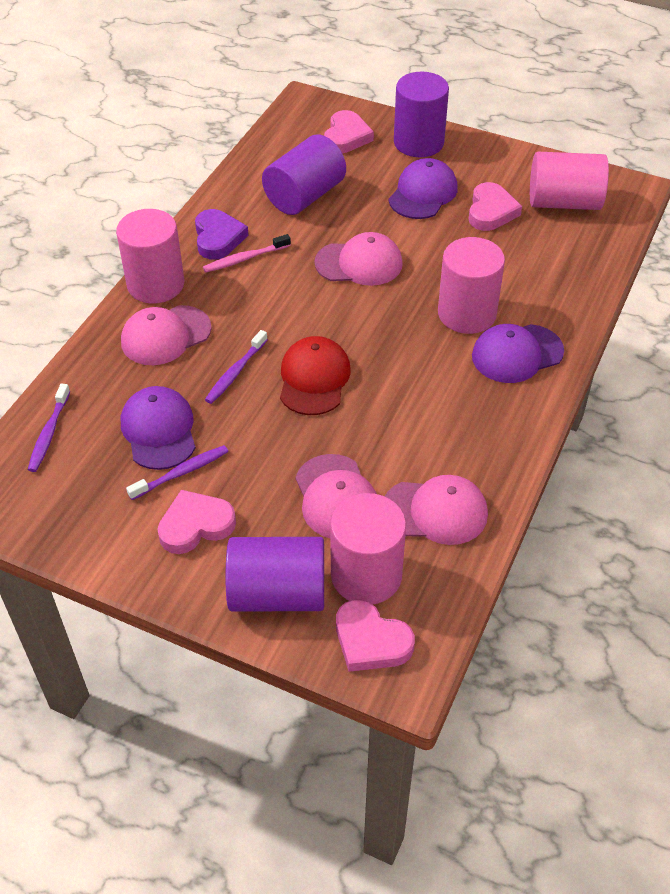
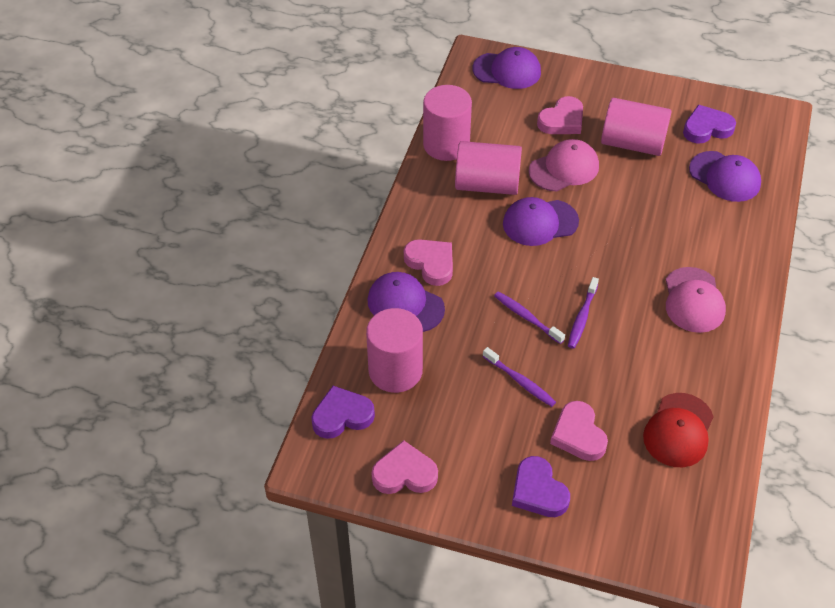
pink cap: [121,305,212,365] [295,454,377,538] [314,232,403,286] [384,475,488,545] = 4 -> [529,139,599,191] [666,267,726,333] = 2
pink toothbrush: [203,234,291,273] = 1 -> none = 0
purple cap: [121,386,196,470] [389,158,458,219] [472,324,564,383] = 3 -> [367,272,445,332] [472,47,541,89] [503,197,579,246] [689,151,761,202] = 4
purple cylinder: [226,537,324,611] [262,134,346,215] [394,72,449,157] = 3 -> none = 0
purple heart: [195,209,249,260] = 1 -> [311,386,375,439] [512,456,570,517] [683,105,736,144] = 3

